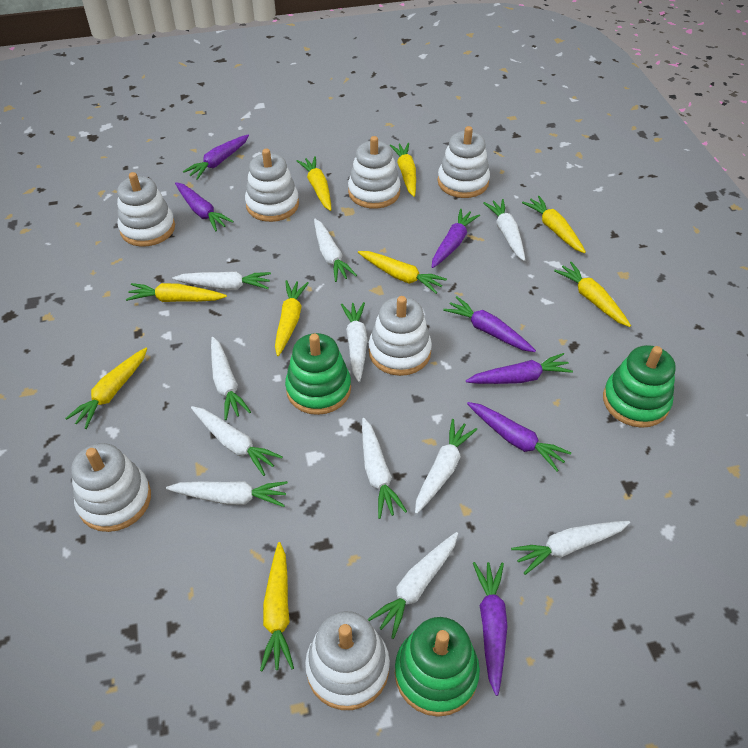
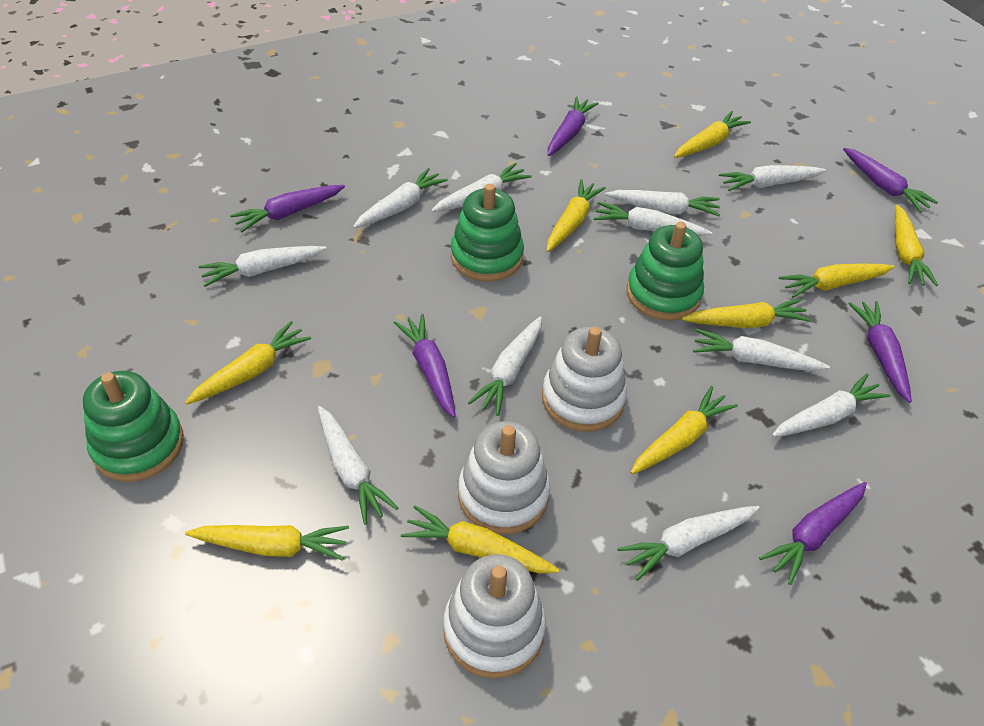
purple carrot: [175,182,234,231] [183,135,249,180] [432,208,480,268] [443,296,536,352] [466,353,573,384] [467,402,571,471] [473,562,508,696] = 7 -> [230,185,345,232] [393,314,456,418] [548,96,599,156] [759,482,867,585] [843,148,938,213] [848,301,912,403] = 6
white stacking toy: [71,443,151,532] [117,172,175,247] [245,149,299,222] [305,611,390,710] [348,136,401,209] [369,296,432,376] [438,126,490,198] = 7 -> [443,554,546,679] [458,421,550,534] [542,327,627,432] = 3

